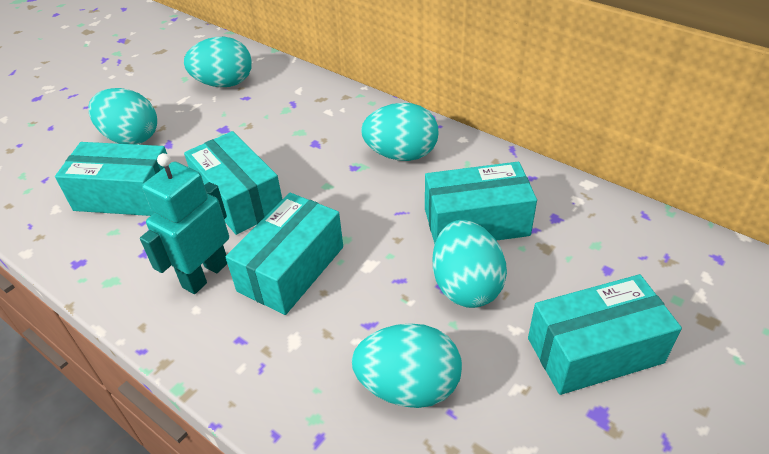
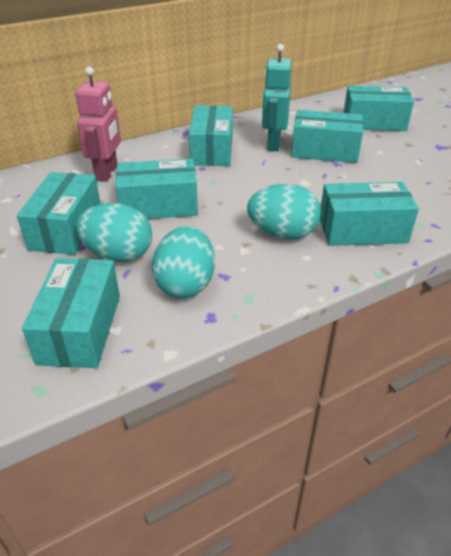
pink robot: none = 0 -> [75,67,121,182] = 1
turquoise box: [55,142,167,216] [184,131,282,235] [225,193,343,315] [425,162,537,244] [528,274,682,395] = 5 -> [17,172,101,255] [22,258,120,368] [116,159,198,219] [189,105,233,166] [291,110,363,163] [320,182,419,246] [343,86,414,131] = 7
turquoise egg: [88,88,157,145] [184,37,252,87] [352,323,462,408] [361,103,438,161] [433,220,507,308] = 5 -> [76,203,152,262] [152,226,215,298] [247,184,321,240] = 3

